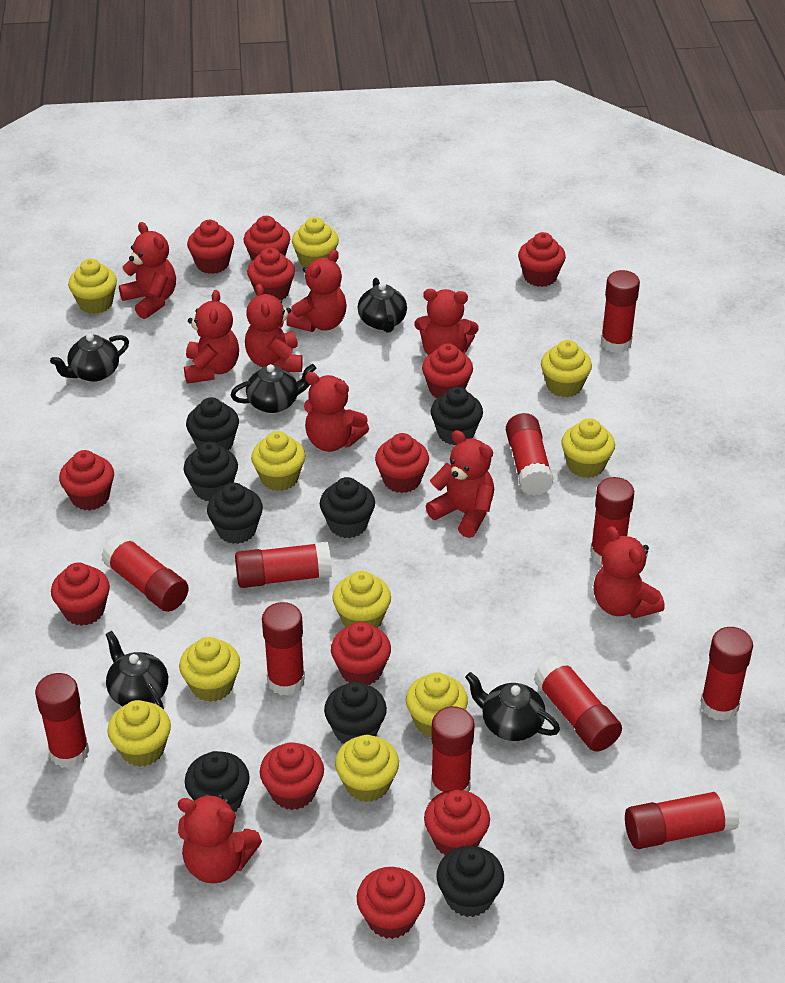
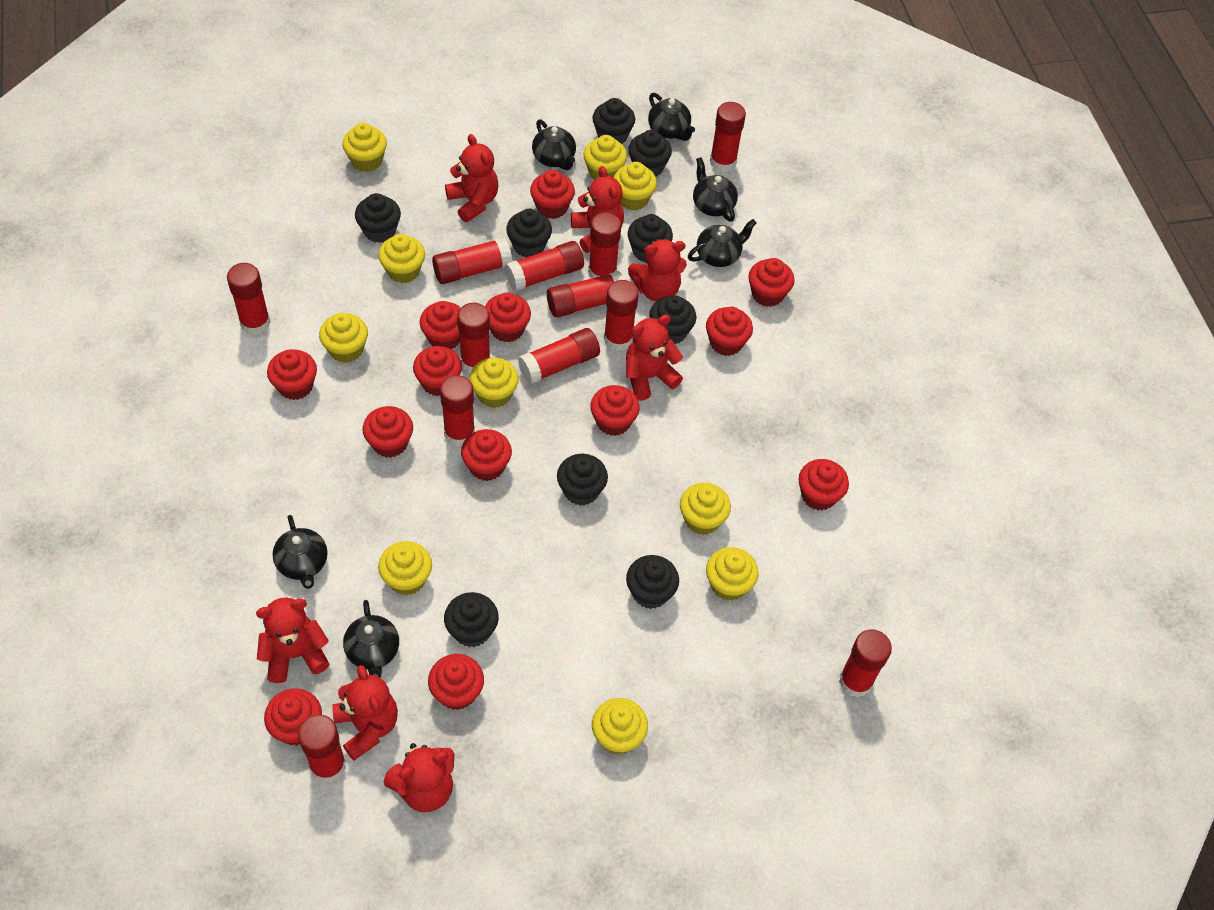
black cupcake: [184,442,238,501] [185,751,250,812] [186,397,239,451] [207,483,263,544] [320,477,375,538] [324,681,387,744] [431,386,483,445] [436,846,504,917] = 8 -> [355,193,401,243] [444,592,499,647] [506,209,552,258] [557,454,608,506] [592,98,635,144] [626,555,679,609] [628,130,672,176] [628,214,673,263] [649,295,696,345] = 9
black teapot: [50,334,129,382] [106,631,168,709] [231,364,316,413] [358,278,407,333] [465,672,560,741] = 5 -> [272,515,328,589] [343,600,399,678] [532,119,576,170] [648,93,695,141] [688,219,757,267] [693,157,738,222] = 6
red cupcake: [51,562,110,626] [59,450,114,511] [187,220,234,274] [244,216,290,261] [247,248,295,300] [260,742,324,810] [331,622,391,685] [357,867,425,939] [375,433,429,493] [422,343,473,398] [424,790,490,855] [518,232,566,287] = 12 -> [264,688,322,746] [267,349,317,400] [363,406,413,458] [413,346,462,396] [420,301,461,350] [428,654,484,710] [461,429,512,481] [485,293,531,342] [530,170,575,219] [590,385,640,436] [706,307,753,356] [748,258,794,307] [798,459,849,510] = 13
red glue stick: [35,673,89,768] [101,534,189,612] [235,542,332,588] [262,602,305,696] [431,706,475,796] [506,413,554,496] [534,656,622,752] [590,477,634,565] [601,270,640,353] [625,788,740,849] [701,627,753,721] = 11 -> [227,263,271,335] [298,715,346,783] [432,237,512,284] [440,375,475,446] [457,303,490,373] [505,241,584,291] [518,328,600,384] [547,271,624,317] [588,212,621,278] [604,280,639,351] [710,102,746,172] [839,629,892,698] = 12
red teddy bear: [119,222,176,319] [178,794,262,884] [184,290,239,384] [245,284,303,372] [286,250,347,332] [304,372,369,452] [414,289,479,355] [426,430,494,538] [594,526,664,618] = 9 -> [256,597,329,683] [332,665,398,760] [384,743,454,812] [445,134,498,222] [571,166,624,253] [626,315,683,401] [628,239,686,302] = 7

